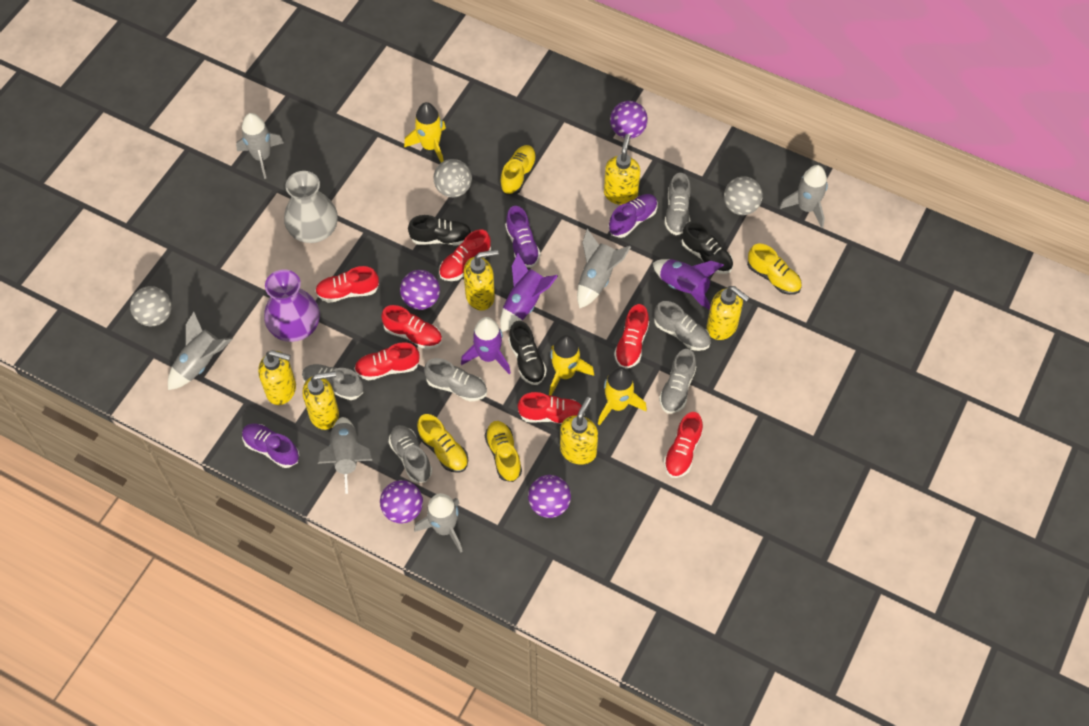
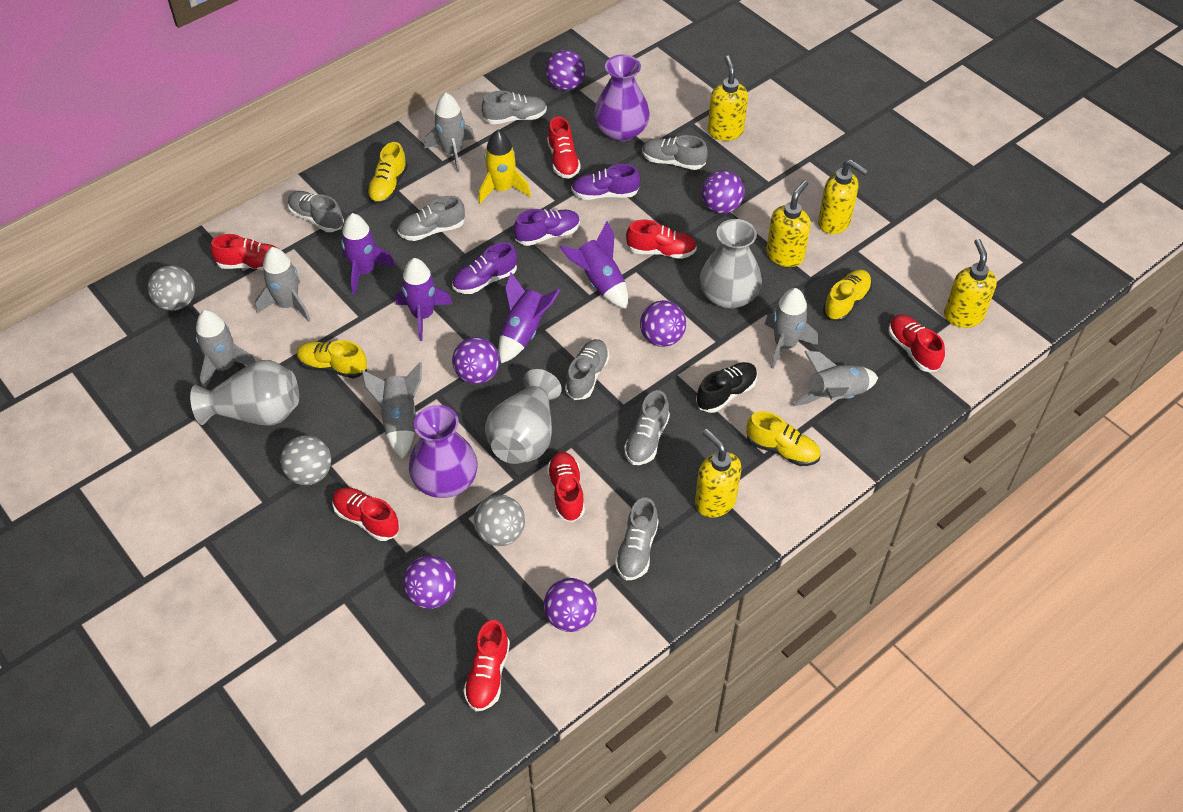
black shoe: [408,215,471,245] [508,321,547,385] [682,221,733,274] = 3 -> [696,362,757,413] = 1
grey shoe: [302,364,363,400] [389,425,432,483] [424,358,487,401] [654,301,711,351] [659,349,696,414] [665,173,691,235] = 6 -> [288,191,344,232] [397,196,465,241] [482,91,547,124] [565,339,609,400] [615,498,659,580] [624,390,670,465] [642,135,708,170] = 7
grey vase: [284,171,338,243] = 1 -> [190,360,299,425] [485,369,562,464] [700,219,762,309] = 3
purple ball: [380,480,423,524] [400,270,440,310] [528,475,571,518] [610,101,648,139] = 4 -> [403,555,456,609] [452,337,500,384] [544,578,597,632] [546,50,585,91] [640,300,686,347] [702,170,745,214] = 6
purple rocket: [461,317,511,374] [500,253,558,332] [653,259,724,310] = 3 -> [341,213,395,295] [396,258,452,341] [499,272,560,363] [560,221,628,309] = 4
purple vase: [264,269,320,342] = 1 -> [409,405,478,498] [594,54,650,142] = 2
yellow rocket: [404,102,446,163] [549,335,594,396] [598,367,647,426] = 3 -> [478,130,531,204] = 1
yellow soap dispenser: [258,350,296,405] [303,371,339,430] [464,250,498,311] [560,397,598,465] [604,134,640,205] [706,286,749,340] = 6 -> [695,429,741,518] [708,55,748,141] [766,181,811,267] [818,160,869,234] [944,239,997,328] = 5

